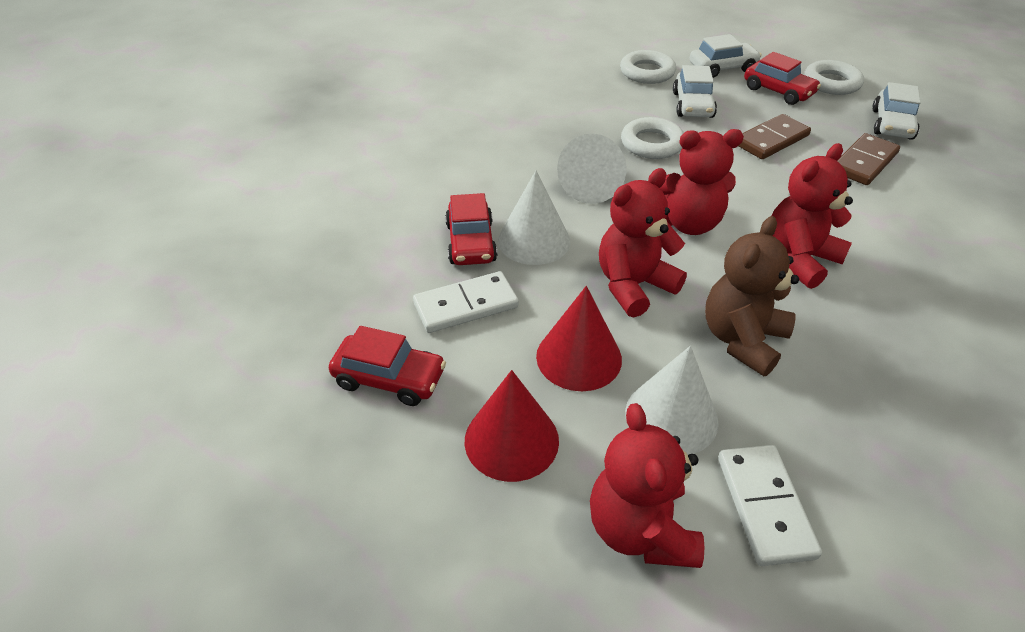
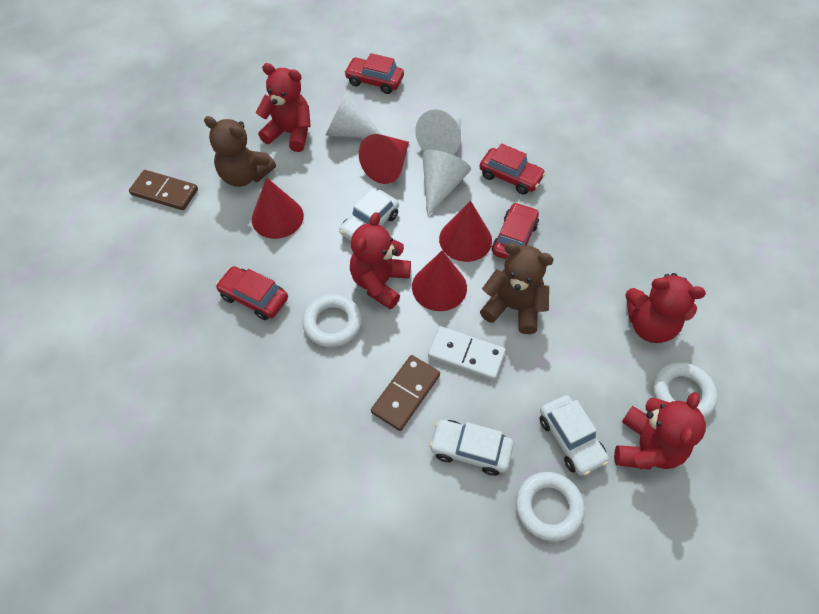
brown teddy bear: [705,216,799,376] = 1 -> [204,116,276,187] [480,242,554,334] = 2
red car: [329,326,446,406] [445,193,497,265] [744,52,821,105] = 3 -> [216,266,288,320] [344,53,404,94] [479,144,546,194] [492,202,539,259] = 4
red cone: [465,370,559,482] [536,286,622,391] = 2 -> [252,177,304,239] [359,134,409,184] [412,250,467,311] [439,200,492,262] = 4
white domino: [413,271,519,333] [718,445,822,566] = 2 -> [428,326,506,380] = 1

